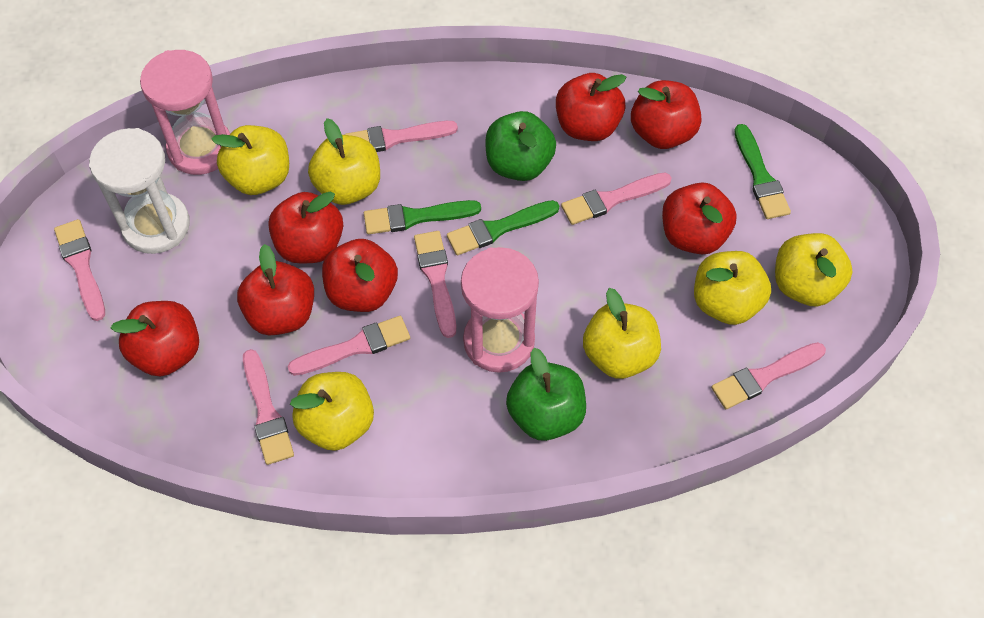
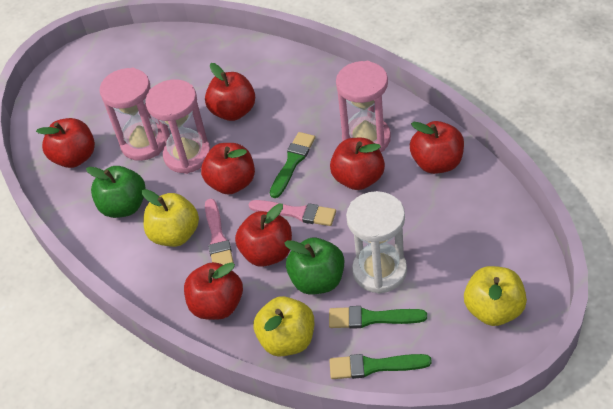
pink brush: [54,219,105,321] [243,349,294,465] [288,316,410,376] [345,121,458,152] [414,231,456,338] [561,173,671,225] [711,342,826,409] = 7 -> [205,199,234,265] [249,200,336,226] = 2
pink hourglass: [140,50,230,175] [461,247,539,373] = 2 -> [99,68,166,161] [145,79,211,174] [336,61,391,152] = 3
yellow apple: [211,125,289,195] [290,372,374,451] [308,118,380,205] [583,288,661,379] [694,251,771,325] [775,233,853,307] = 6 -> [142,189,199,247] [254,296,314,357] [464,266,527,326] = 3

